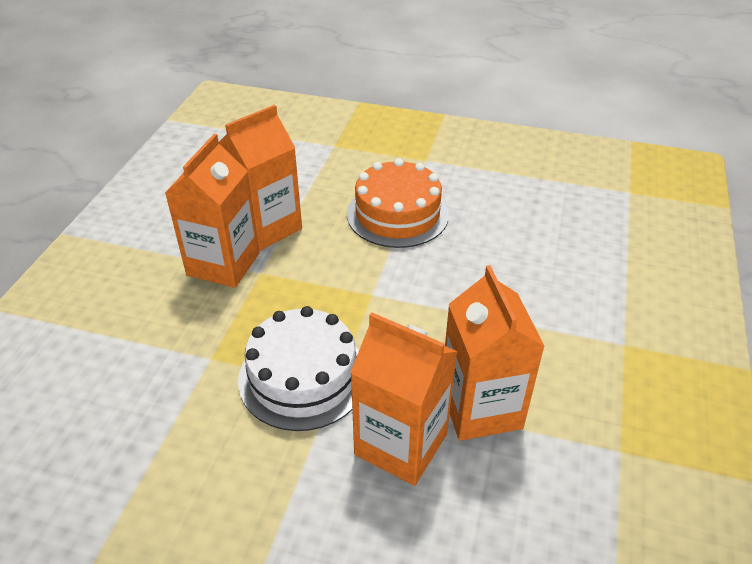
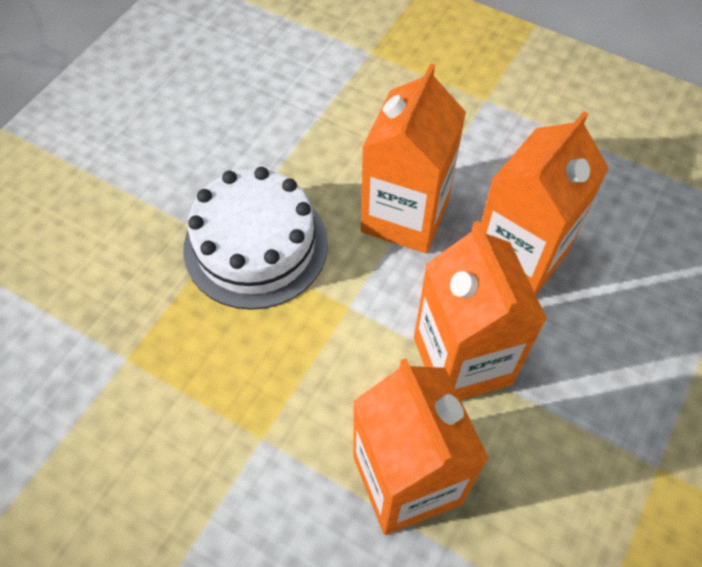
orange cake: [347,158,449,248] = 1 -> none = 0

